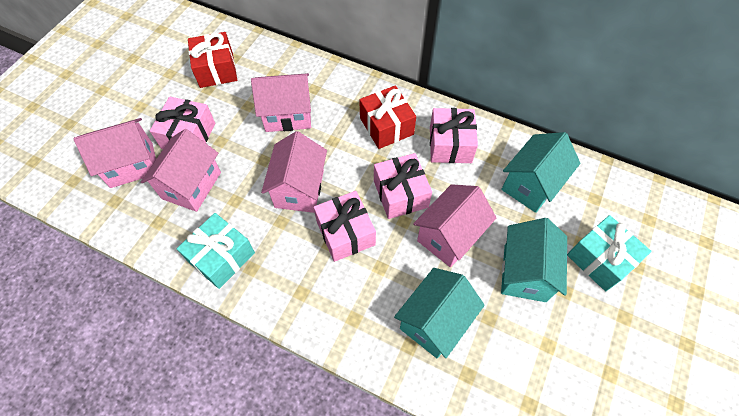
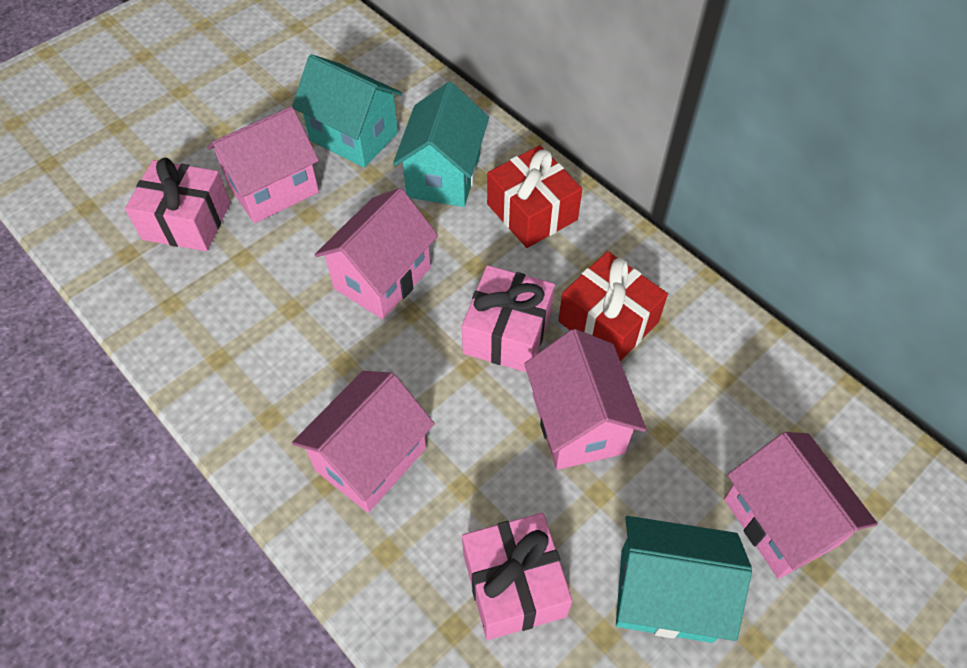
pink gift: [150,97,215,149] [314,191,376,262] [374,153,432,219] [430,108,478,163] = 4 -> [125,158,231,251] [462,265,555,372] [462,513,573,640] = 3
turquoise gift: [177,213,255,289] [567,215,652,291] = 2 -> none = 0

